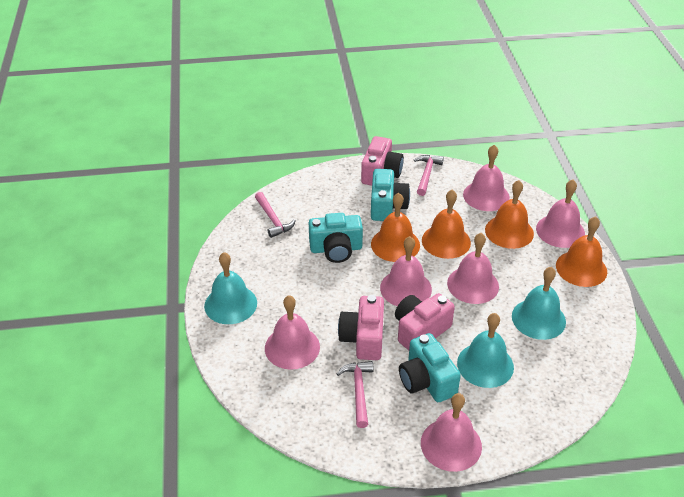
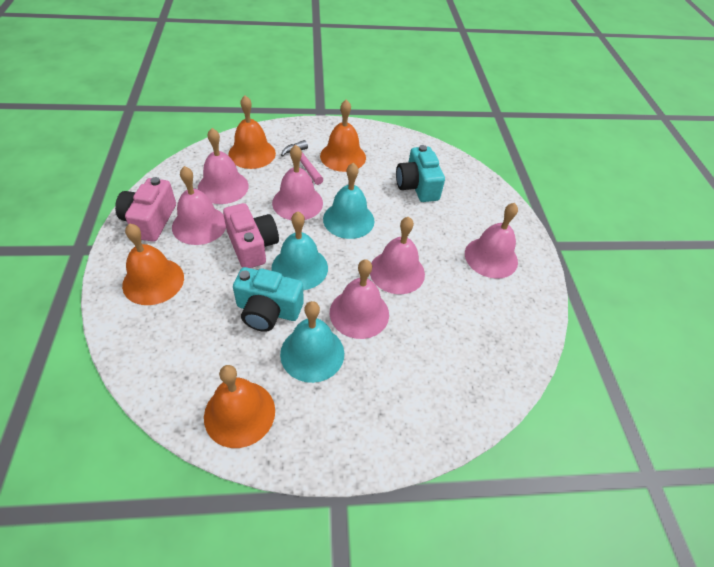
pink camera: [338,295,384,360] [361,136,404,186] [395,293,455,350] = 3 -> [115,177,176,242] [223,203,279,268] = 2
pink hammer: [255,192,296,238] [337,361,373,428] [414,155,444,196] = 3 -> [281,140,324,185] = 1
turquoise camera: [309,213,363,263] [371,169,410,221] [399,333,461,402] = 3 -> [233,267,304,332] [396,145,445,202] = 2

